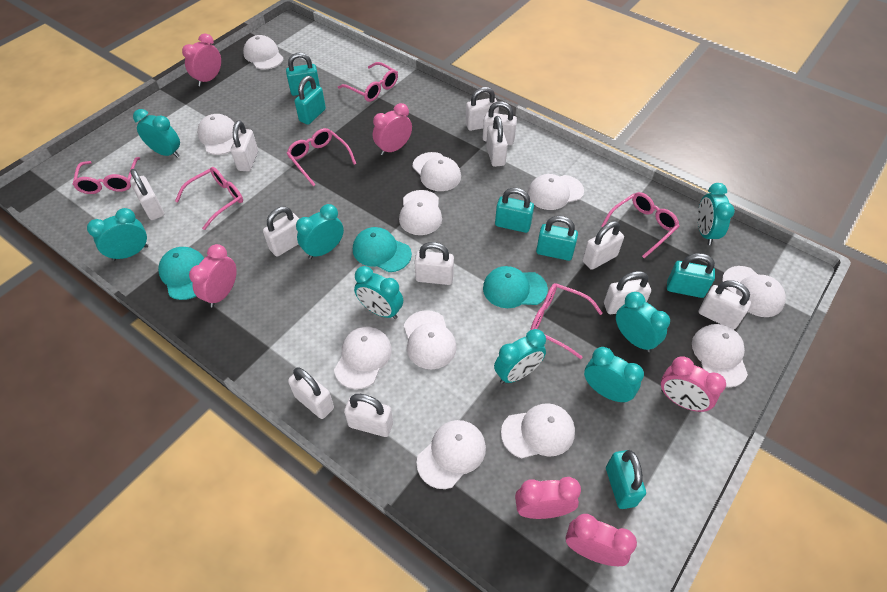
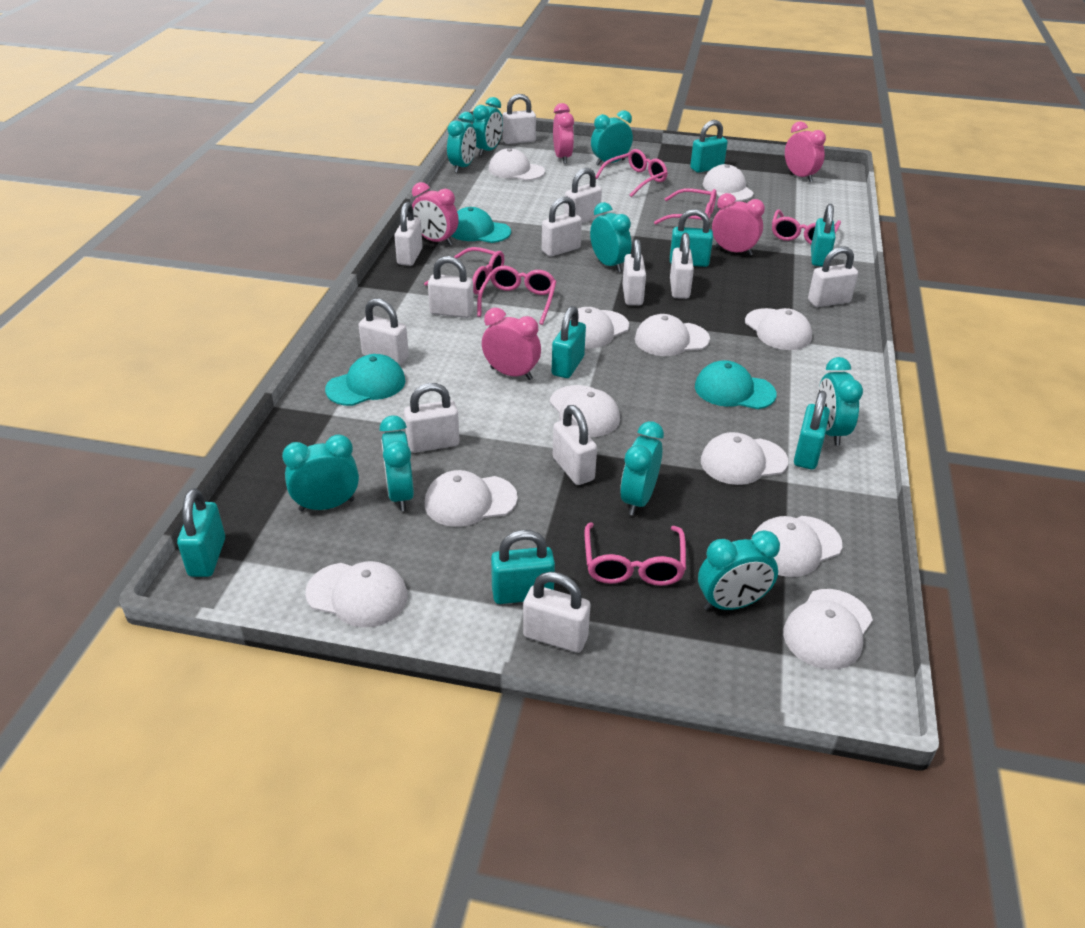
pink clock: [182,33,221,86] [189,244,237,308] [373,103,412,155] [515,477,581,519] [566,514,637,566] [661,356,726,412] = 6 -> [412,182,459,245] [482,308,541,380] [553,103,574,164] [712,193,765,256] [785,121,826,182] = 5
turquoise clock: [87,208,148,261] [133,109,180,158] [296,204,344,259] [354,266,403,319] [494,329,546,384] [584,347,644,403] [616,292,670,352] [698,183,735,245] = 8 -> [282,434,359,511] [379,415,414,511] [447,112,476,173] [473,97,503,156] [590,202,632,272] [591,110,633,166] [620,421,664,515] [698,530,780,610] [818,357,863,446] = 9
turquoise padlock: [286,53,320,96] [295,76,326,125] [495,188,534,233] [536,216,578,261] [606,450,646,509] [667,253,715,298] = 6 -> [177,489,225,577] [491,530,555,604] [552,306,586,378] [670,209,713,267] [690,120,728,173] [794,391,830,469] [811,204,835,267] = 7

